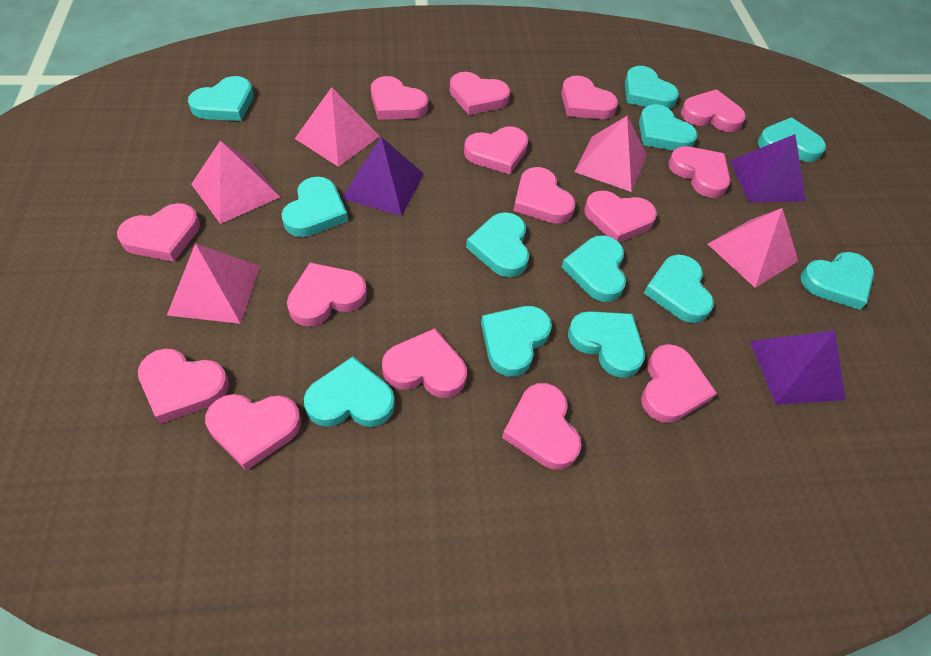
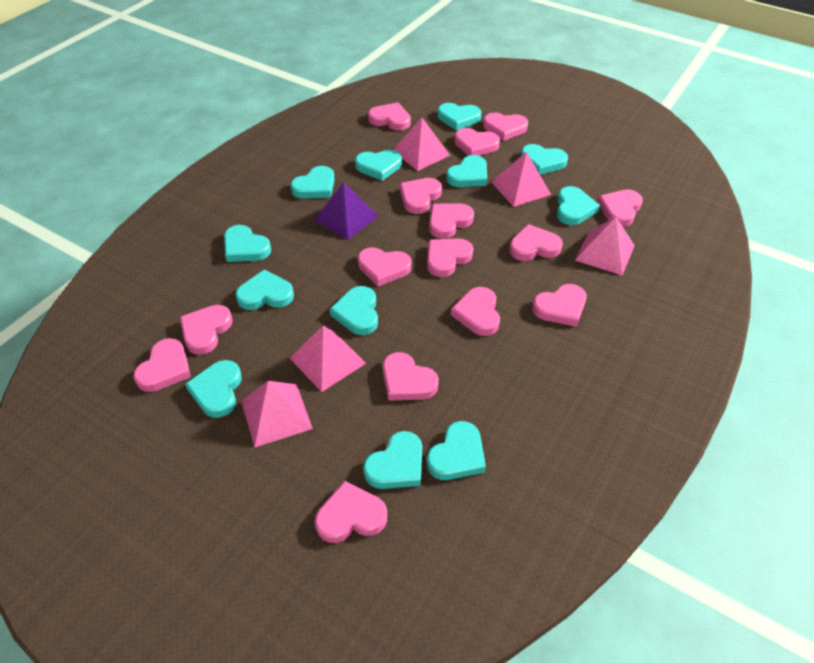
purple pyramid: [342,137,424,216] [730,134,806,203] [750,331,846,405] = 3 -> [314,182,378,240] = 1

